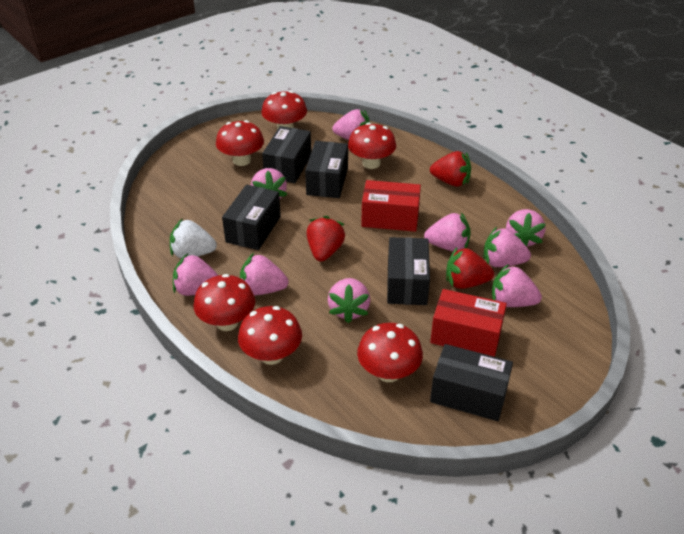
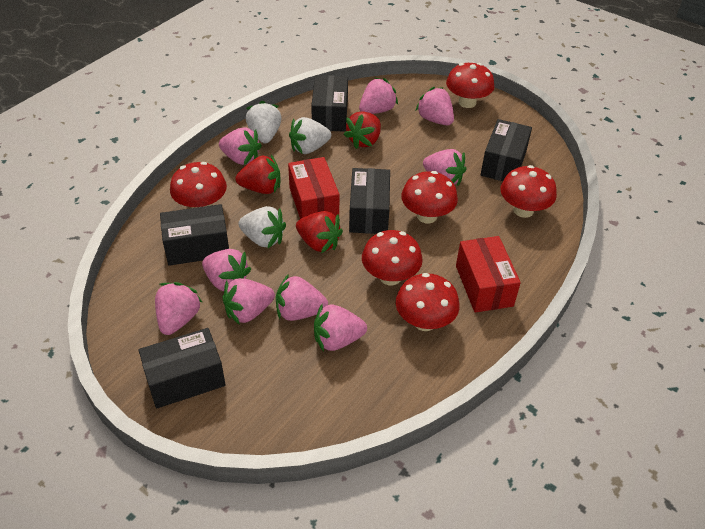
white strawberry: [170,218,217,258] = 1 -> [238,206,286,248] [246,101,282,143] [289,117,331,154] = 3

